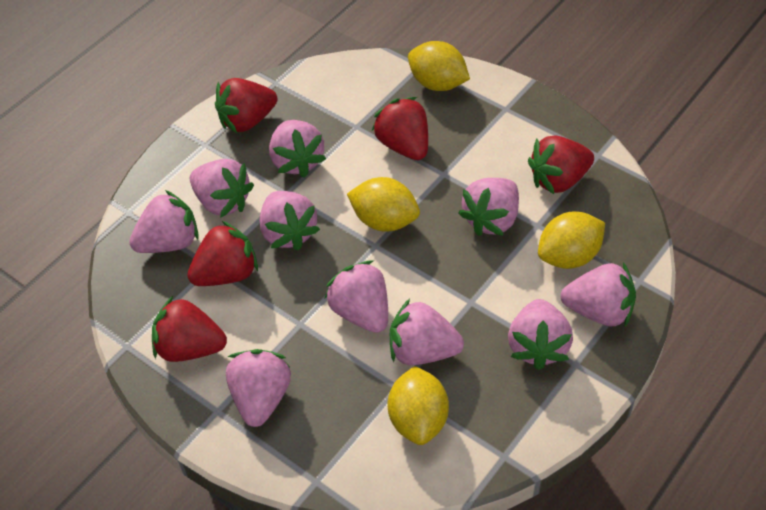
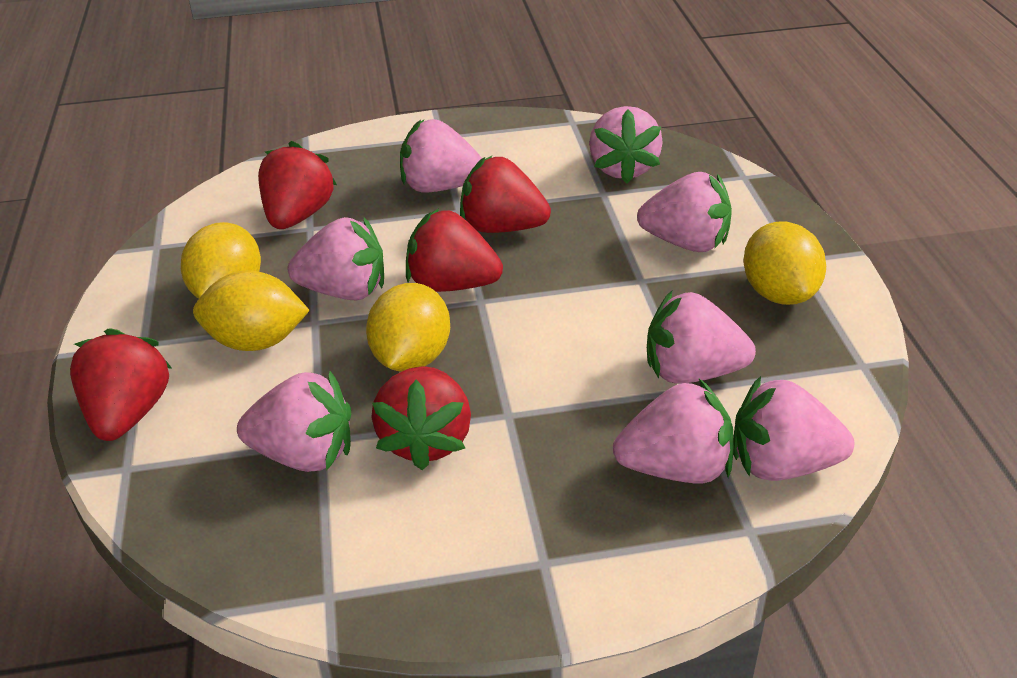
pink strawberry: [129,190,199,253] [190,159,254,218] [226,349,291,427] [260,191,320,251] [269,120,326,178] [325,261,388,333] [390,299,464,365] [459,178,519,236] [508,299,573,370] [561,262,636,326] = 10 -> [237,371,351,472] [288,217,384,300] [400,119,482,193] [589,106,663,184] [613,379,734,483] [637,172,732,252] [647,290,756,383] [733,376,854,481] = 8

